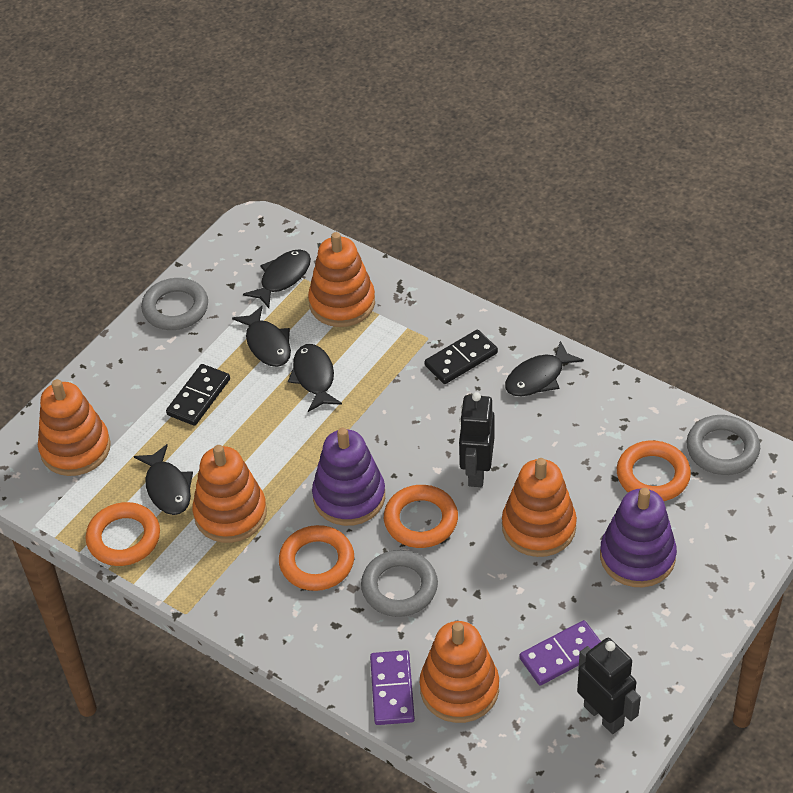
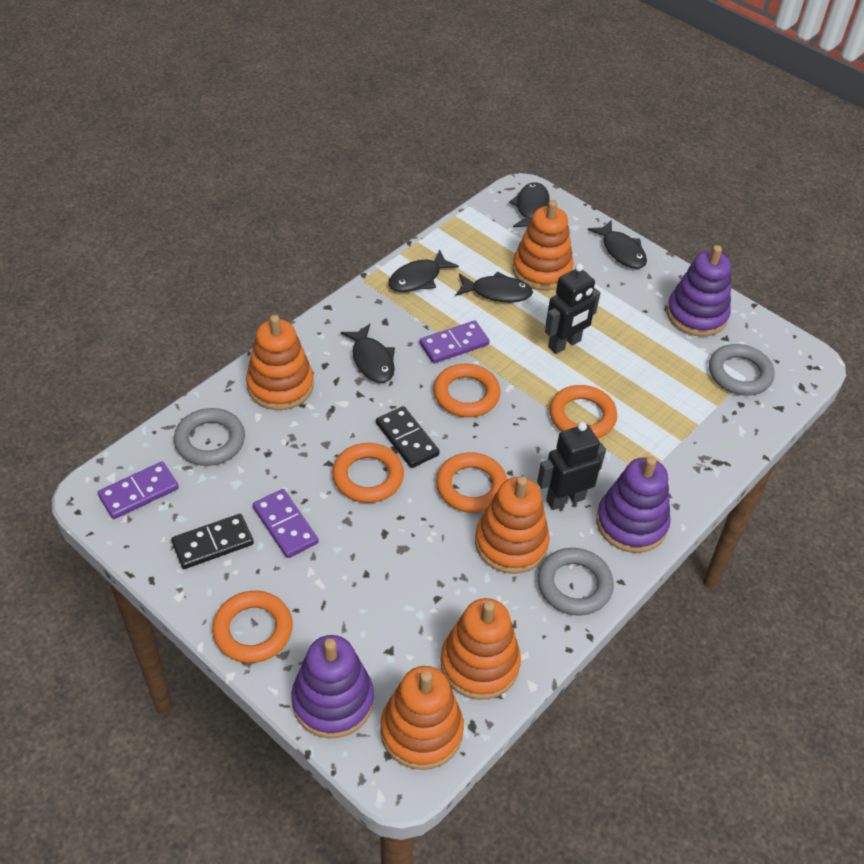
orange ring: [85,502,160,566] [279,525,354,591] [384,485,458,548] [617,441,691,501] = 4 -> [212,591,293,663] [332,443,404,503] [433,364,501,417] [436,452,507,513] [550,385,617,438] = 5
purple domino: [370,650,415,725] [520,620,601,685] = 2 -> [98,462,179,519] [253,489,319,558] [420,320,489,363] = 3
purple stacking toy: [312,428,385,526] [600,488,677,587] = 2 -> [291,635,374,738] [596,456,671,553] [667,245,731,337] = 3

